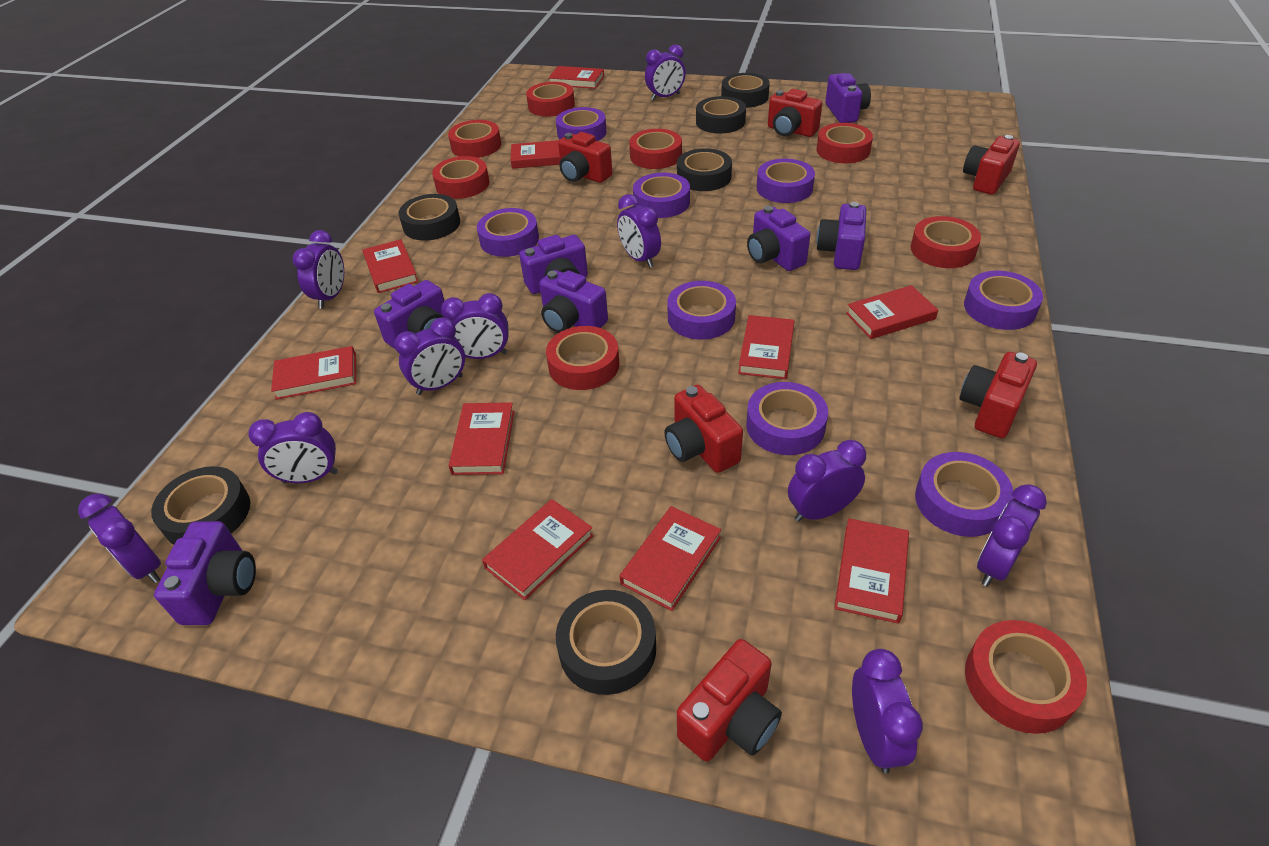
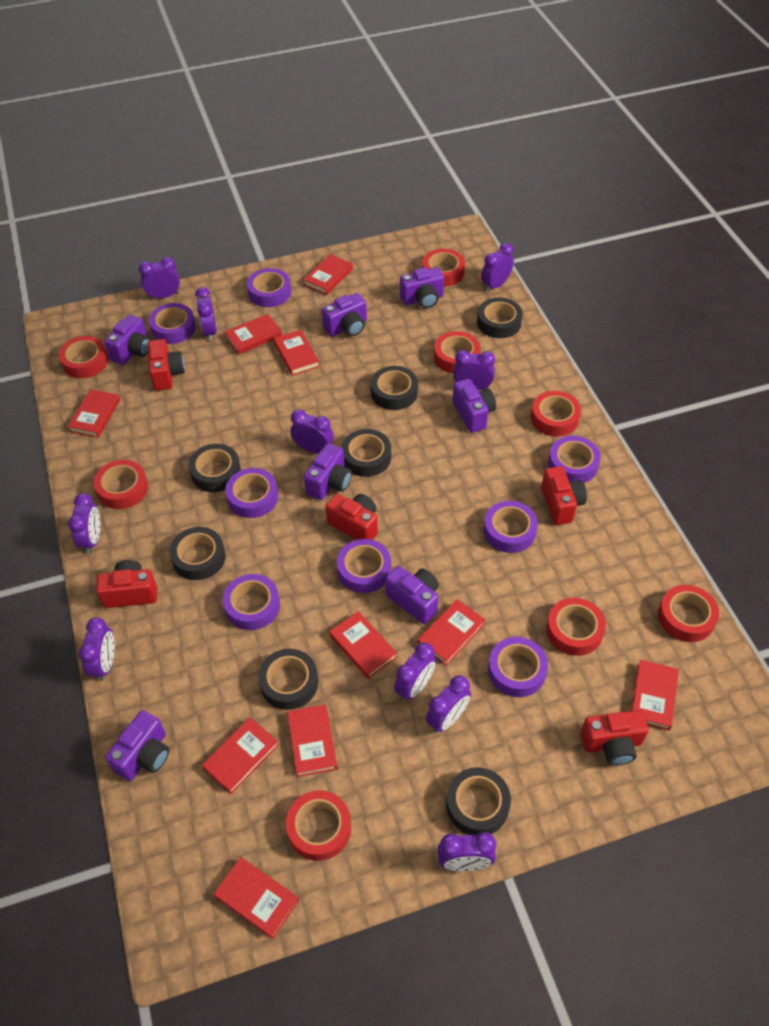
black tape: [151,466,250,545] [399,194,460,241] [556,590,656,695] [677,148,732,191] [696,96,746,134] [721,73,770,108] = 6 -> [169,527,226,580] [188,444,241,492] [258,649,318,710] [342,429,391,477] [371,366,418,410] [446,767,511,835] [477,298,523,338] = 7
red camera: [558,132,612,183] [664,385,743,473] [677,639,782,762] [768,89,822,137] [960,352,1037,438] [963,135,1020,195] = 6 -> [96,560,157,608] [147,339,185,391] [326,493,378,540] [541,466,587,525] [580,710,649,766] = 5

